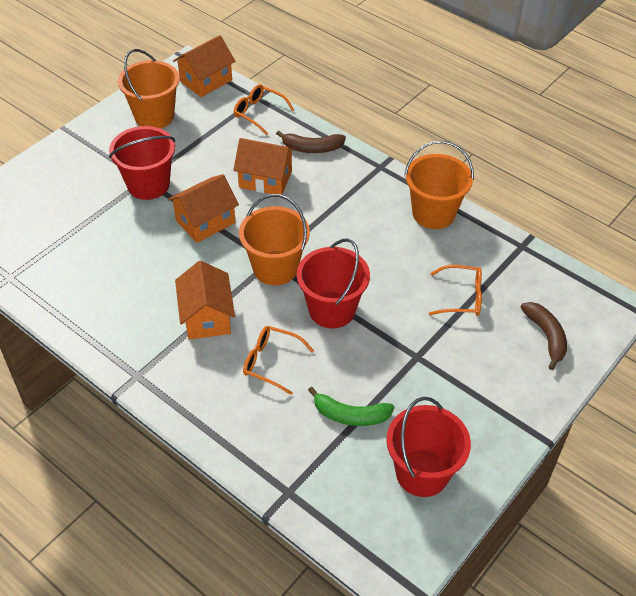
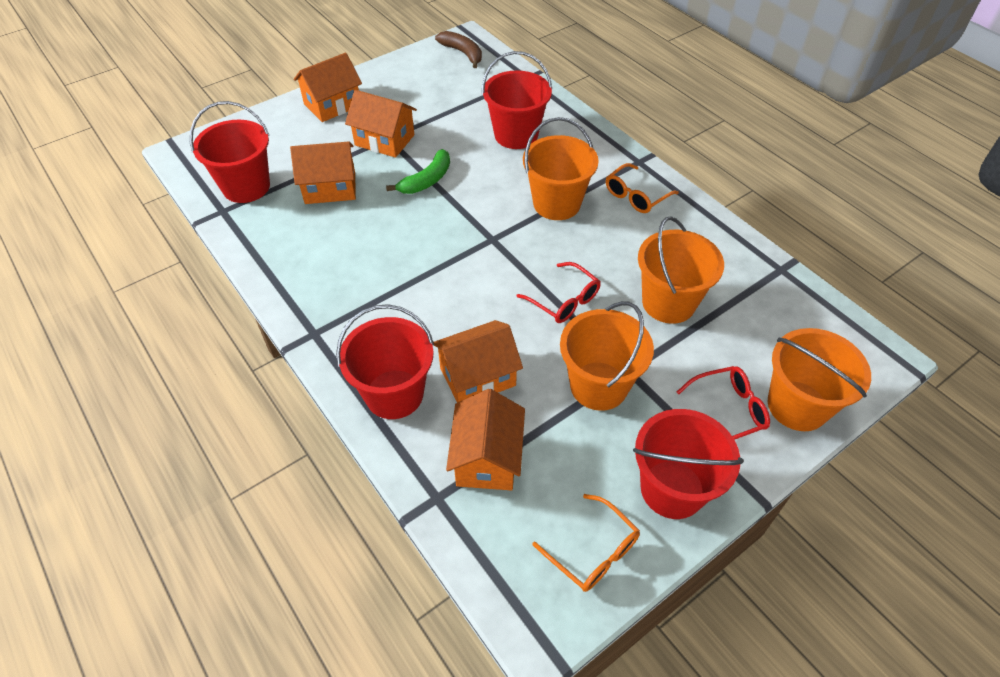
brown banana: [276,130,346,153] [521,302,567,370] = 2 -> [435,31,482,68] = 1
orange bucket: [118,49,180,129] [239,194,310,285] [404,140,474,229] = 3 -> [523,117,599,220] [560,301,654,411] [638,216,724,324] [768,328,871,431] = 4
orange glasses: [234,84,294,135] [243,326,314,395] [429,265,482,316] = 3 -> [532,494,640,592] [606,163,679,213] = 2
orange house: [168,174,239,243] [173,35,235,97] [175,261,235,340] [233,138,295,195] = 4 -> [290,141,356,204] [294,53,362,122] [345,90,417,158] [433,320,523,403] [446,389,525,490] = 5
red bucket: [109,126,175,200] [297,238,370,328] [386,397,471,497] = 3 -> [190,101,270,203] [336,304,434,419] [482,51,552,149] [633,409,744,519] = 4
red glasses: none = 0 -> [516,262,601,323] [677,366,770,440] = 2

